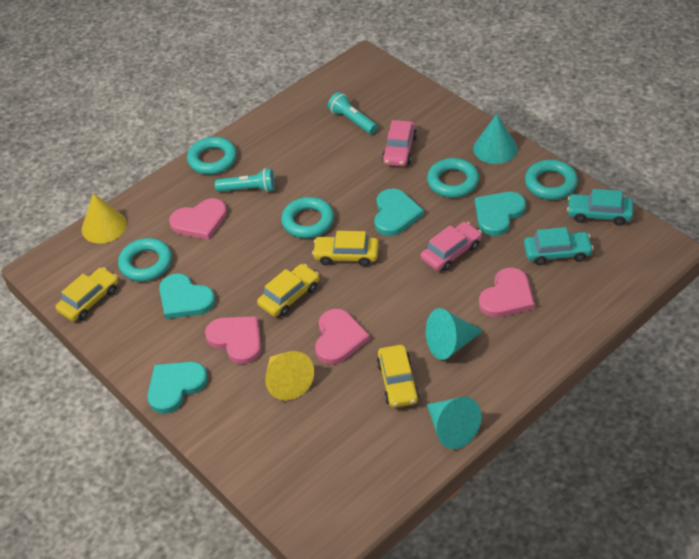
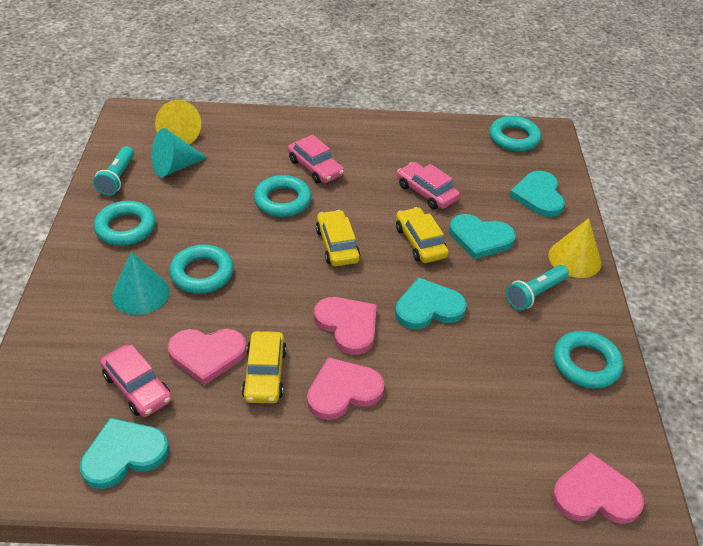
pink car: [382,120,417,166] [421,222,482,271] = 2 -> [100,345,172,417] [288,135,344,184] [397,162,460,209] = 3
turquoise car: [524,227,594,265] [567,189,633,226] = 2 -> none = 0
turquoise cone: [426,308,483,360] [427,397,481,449] [473,114,518,164] = 3 -> [112,252,170,315] [152,128,207,177] = 2
yellow car: [55,267,118,321] [257,264,319,317] [312,231,379,266] [377,345,419,408] = 4 -> [242,331,287,403] [316,210,360,266] [396,207,449,263] = 3

